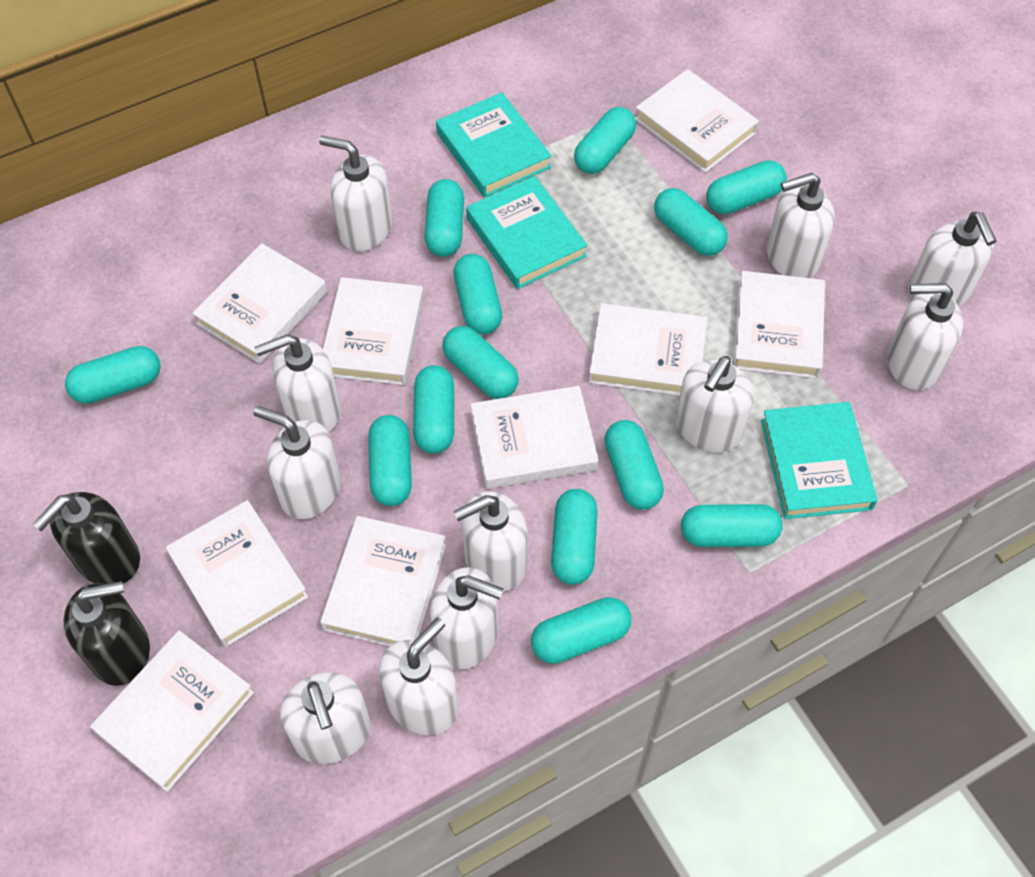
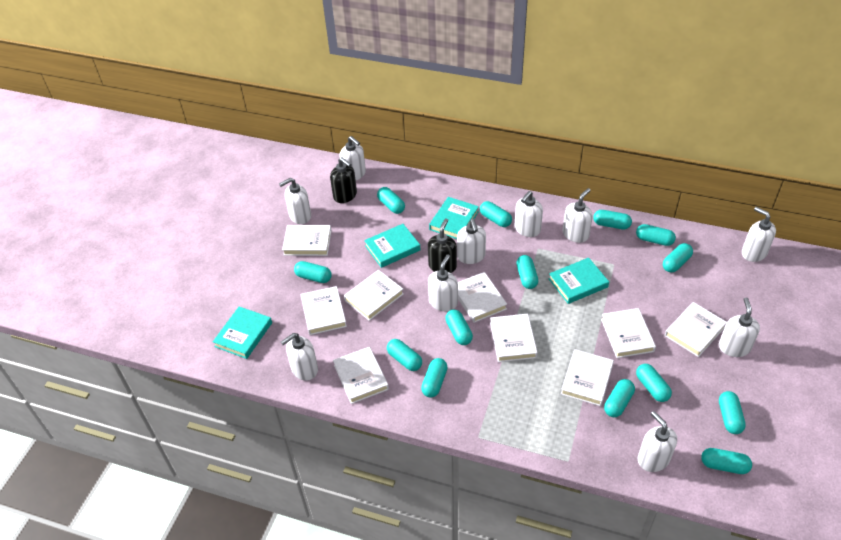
turquoise book: [436,92,551,198] [466,176,587,289] [761,402,878,519] = 3 -> [213,306,272,359] [364,224,421,268] [429,197,479,239] [549,258,609,304] = 4
turquoise capsule: [65,346,161,404] [368,415,412,506] [413,365,454,454] [425,179,464,257] [442,326,519,399] [453,254,502,335] [531,597,631,664] [551,489,598,585] [574,107,636,174] [604,420,664,510] [654,188,728,256] [681,504,782,547] [706,160,787,214] = 13 -> [294,261,332,283] [377,187,405,214] [387,339,422,371] [421,358,448,398] [445,310,473,345] [480,201,512,227] [516,255,538,289] [593,210,632,230] [604,379,635,417] [636,224,676,246] [636,364,672,402] [663,243,693,272] [701,448,752,474] [719,391,746,434] = 14
white soap dispenser: [254,406,341,519] [255,334,340,433] [280,672,371,764] [319,135,392,251] [379,618,458,735] [430,567,504,669] [453,491,527,591] [675,356,754,452] [767,173,835,278] [887,283,963,390] [909,212,997,306] = 11 -> [279,178,311,224] [281,333,318,381] [339,136,366,180] [428,254,458,311] [457,219,486,264] [515,191,543,237] [562,188,593,243] [638,411,677,472] [719,298,760,357] [742,207,776,262] = 10

